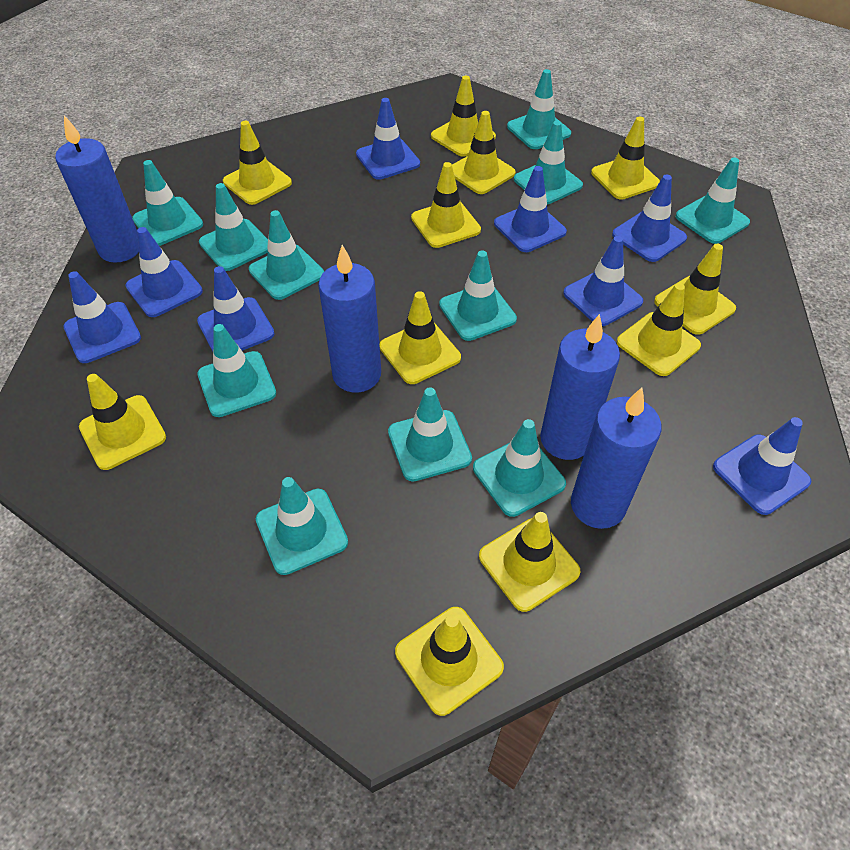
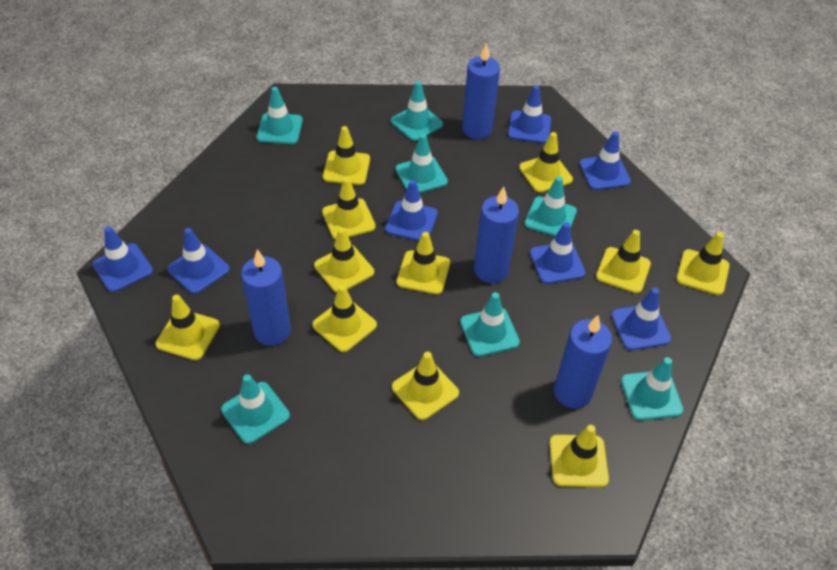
blue traffic cone: [64,271,141,363] [125,227,203,317] [197,266,275,351] [356,98,420,180] [494,166,567,252] [563,236,643,326] [612,174,687,262] [713,417,811,515] = 8 -> [92,226,153,292] [167,228,230,294] [385,180,438,241] [508,86,551,143] [530,222,586,284] [580,131,631,190] [611,288,672,350] = 7
turquoise traffic cone: [132,160,203,246] [197,324,276,417] [199,183,268,271] [249,210,324,300] [256,477,348,575] [388,387,472,482] [439,250,517,341] [473,419,566,517] [507,69,571,149] [514,121,583,205] [675,157,750,244] = 11 -> [221,374,290,444] [257,87,303,144] [391,81,443,141] [396,134,448,193] [460,292,520,357] [525,176,577,236] [621,357,684,421] = 7

